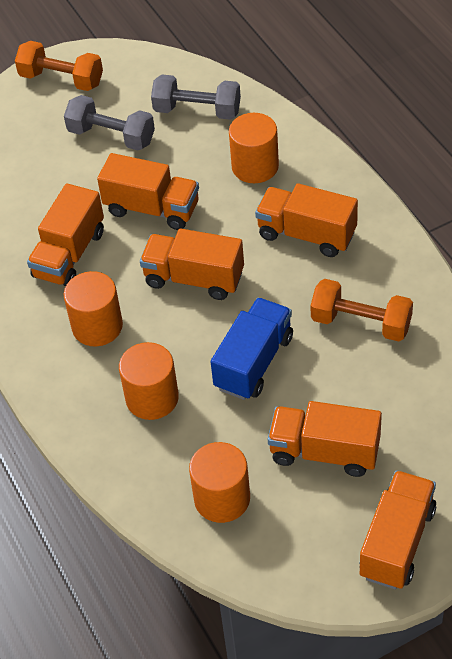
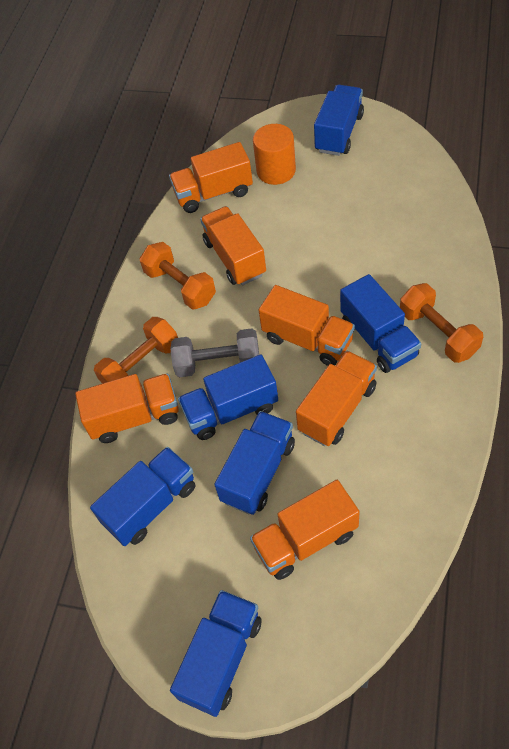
blue truck: [211,298,293,400] = 1 -> [90,447,195,546] [170,590,261,717] [178,354,278,440] [214,411,295,515] [314,85,364,156] [340,274,421,373] = 6
grey dumbbell: [64,95,155,150] [151,75,241,120] = 2 -> [170,328,259,377] = 1
orange cylinder: [64,271,123,347] [119,342,179,420] [189,442,250,523] [229,113,279,183] = 4 -> [253,124,296,185] = 1
orange dumbbell: [15,41,103,91] [311,279,413,341] = 2 -> [94,317,178,384] [140,242,216,310] [400,283,483,363] = 3

